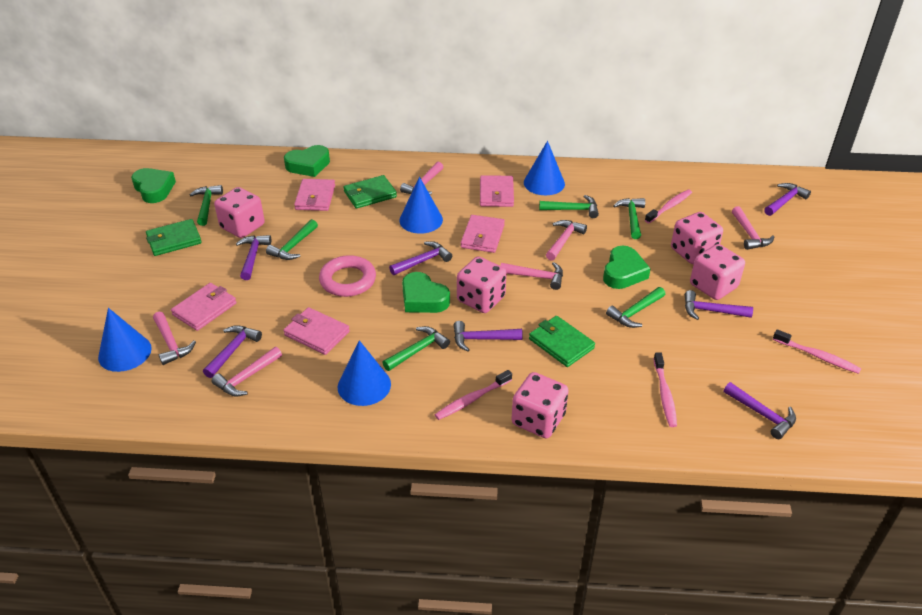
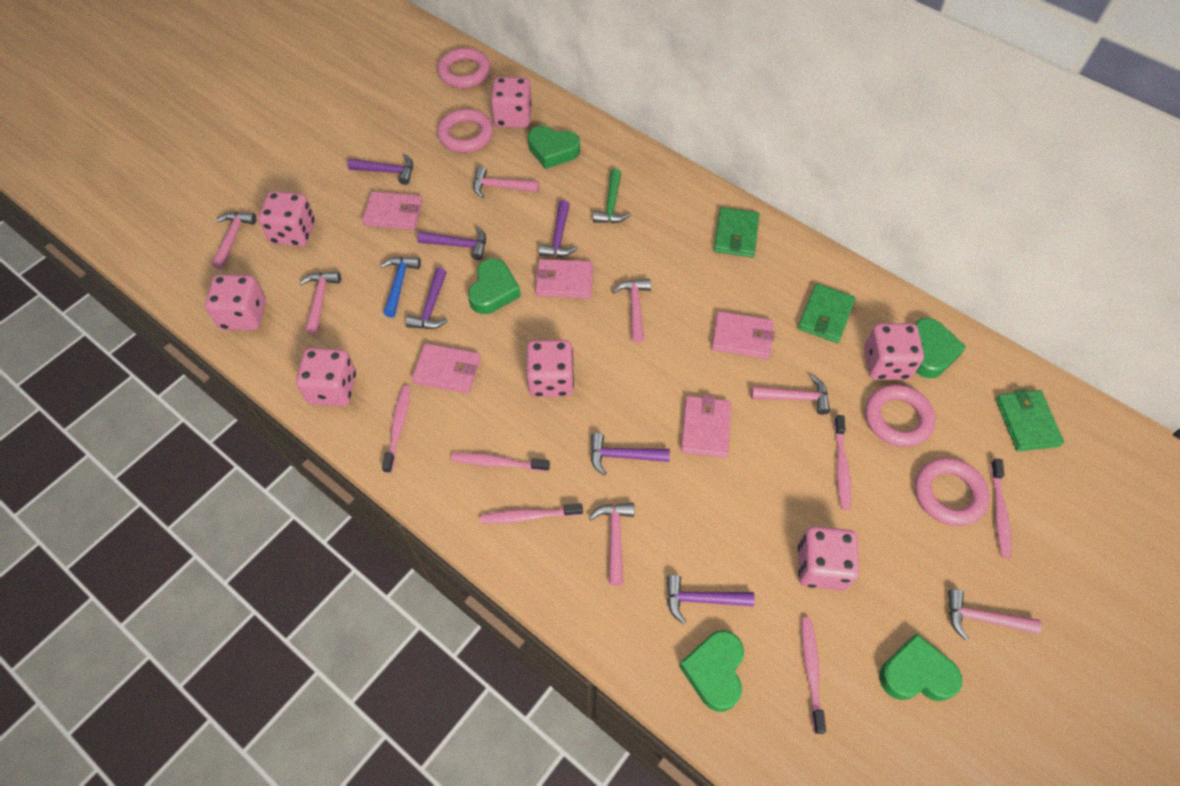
blue cone: [98,308,152,372] [338,340,391,406] [399,177,443,234] [524,141,565,195] = 4 -> none = 0
blue hammer: none = 0 -> [380,257,421,318] = 1
green hammer: [190,185,223,226] [266,219,318,260] [382,326,450,371] [539,195,599,218] [606,287,665,328] [613,198,645,239] = 6 -> [593,169,631,223] = 1
green heart: [131,168,176,203] [284,145,330,177] [402,272,450,313] [603,246,651,289] = 4 -> [468,258,521,314] [528,126,580,169] [679,630,744,712] [879,633,962,701] [915,318,966,378] = 5
pink dice: [214,187,265,238] [457,257,507,313] [511,372,569,438] [671,212,723,264] [690,244,745,300] = 5 -> [205,274,266,330] [258,191,315,247] [296,348,356,406] [491,77,532,128] [526,340,574,397] [798,526,859,591] [864,323,924,380] = 7
pink hammer: [153,312,196,365] [212,347,282,396] [400,162,443,194] [500,262,563,290] [546,220,587,261] [732,206,774,250] = 6 -> [211,212,256,269] [299,272,341,334] [473,166,539,198] [589,503,634,585] [612,279,651,343] [751,375,830,415] [948,589,1042,640] = 7
pink ring: [319,255,376,297] = 1 -> [437,48,491,88] [437,109,493,153] [865,384,935,447] [915,458,989,526] = 4
pink toothbrush: [435,370,512,420] [645,190,692,223] [654,352,677,427] [773,329,861,374] = 4 -> [382,385,411,473] [451,453,550,472] [480,504,583,524] [802,617,826,734] [834,415,851,510] [991,459,1011,558] = 6
purple hammer: [203,325,262,378] [236,235,271,280] [389,241,452,275] [453,321,523,351] [685,290,753,320] [723,382,796,439] [764,183,811,216] = 7 -> [348,154,413,185] [406,268,448,329] [417,227,486,260] [539,200,578,257] [591,433,670,476] [667,575,755,624] = 6

